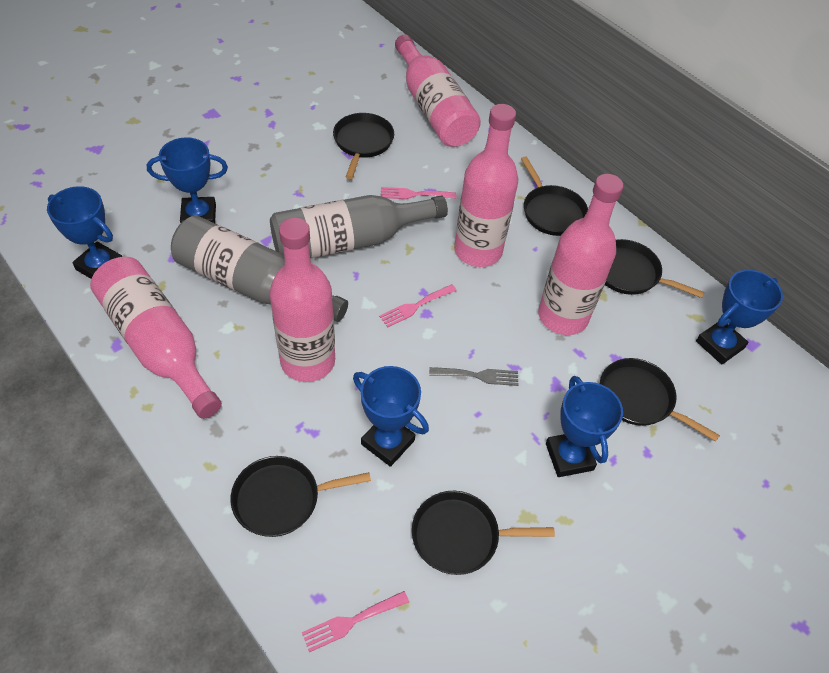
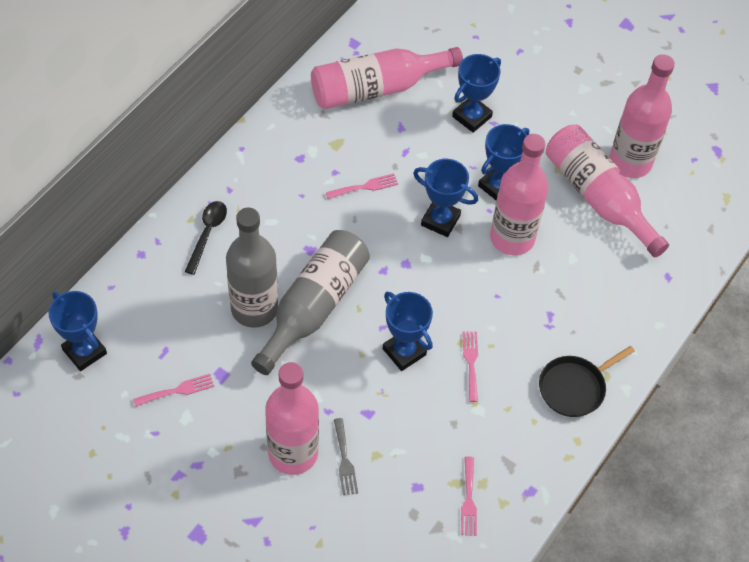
black pan: [231,456,371,537] [333,113,394,179] [412,491,555,575] [521,156,588,236] [600,358,720,442] [605,239,704,298] = 6 -> [539,346,635,417] = 1
black spoon: none = 0 -> [185,201,227,275] = 1
pink fork: [302,591,409,652] [379,284,457,328] [381,187,456,199] = 3 -> [133,374,214,407] [326,173,398,199] [461,457,477,536] [462,332,478,402] = 4

